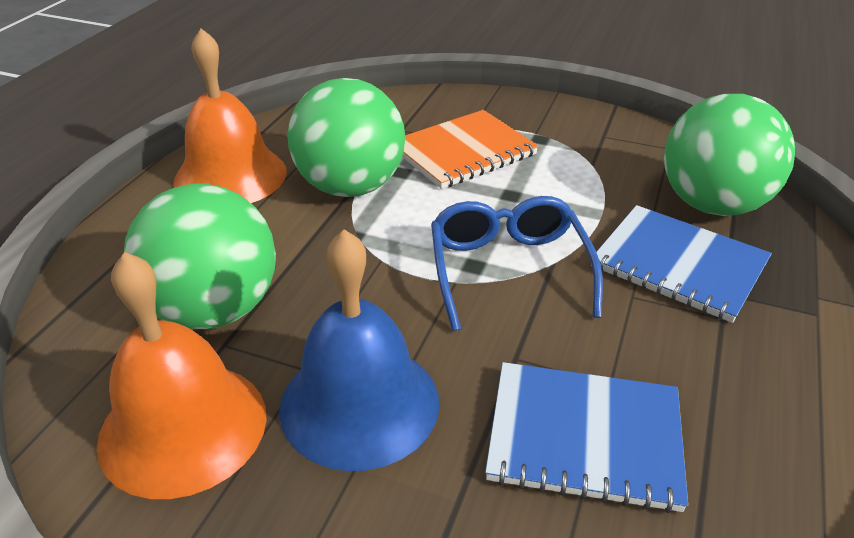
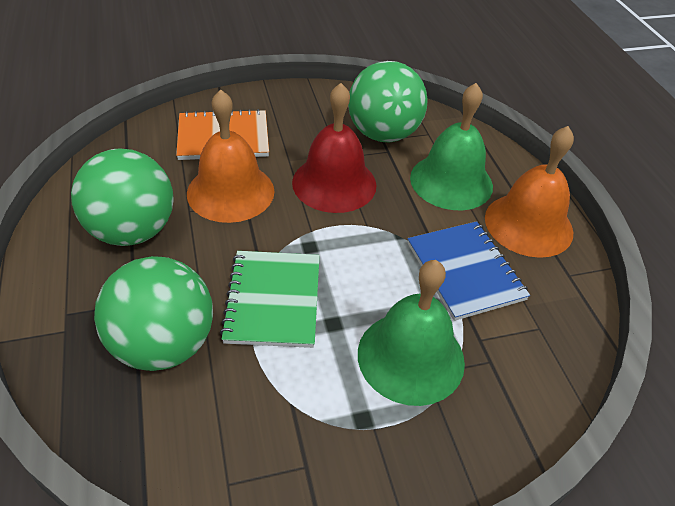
blue bell: [279,229,439,471] = 1 -> none = 0
blue glasses: [431,196,603,331] = 1 -> none = 0
blue notebook: [485,362,688,513] [591,205,772,323] = 2 -> [408,221,530,321] = 1
green bell: none = 0 -> [358,260,465,406] [410,83,493,210] = 2
green notebook: none = 0 -> [220,251,320,348] = 1
red bell: none = 0 -> [292,83,377,213] = 1

